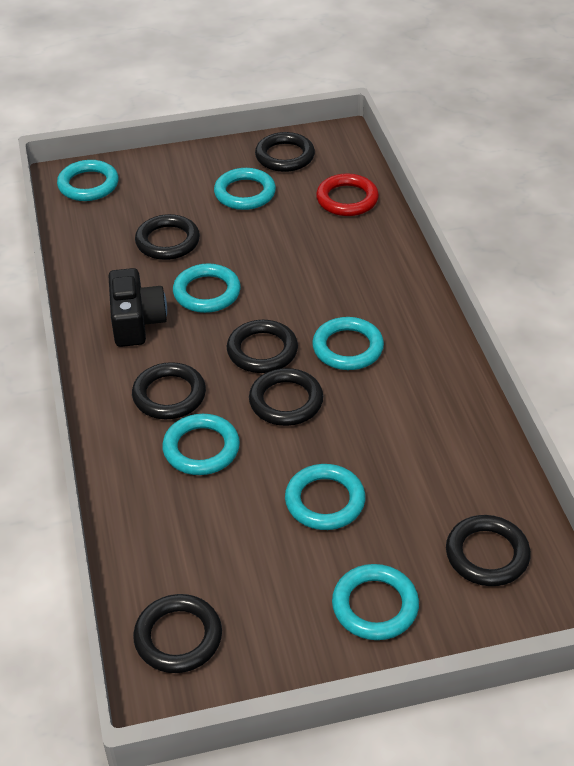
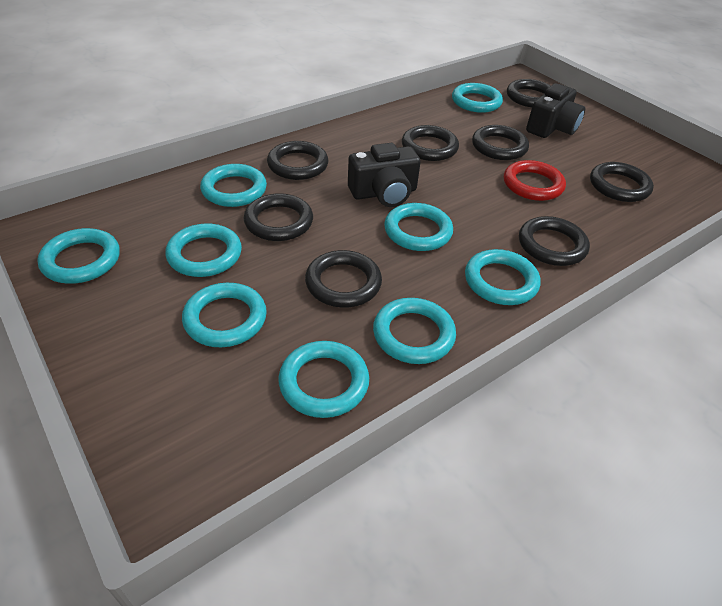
black camera: [108,268,167,347] = 1 -> [348,143,421,207] [526,83,585,138] = 2
black ring: [132,362,206,419] [133,594,222,673] [135,214,200,260] [227,320,298,373] [249,368,323,426] [255,132,315,172] [446,515,531,586] = 7 -> [244,193,313,241] [267,141,328,180] [305,250,382,308] [402,125,459,161] [472,125,529,160] [507,79,551,107] [519,216,590,266] [590,162,654,202] = 8
turquoise ring: [57,160,118,201] [162,414,240,475] [173,263,241,313] [214,168,276,210] [285,464,365,530] [312,317,384,370] [332,564,419,640] = 7 -> [37,228,120,284] [165,223,242,277] [182,283,267,347] [200,164,267,207] [278,341,369,418] [373,298,456,364] [384,203,453,251] [452,83,503,113] [465,249,540,305] = 9

